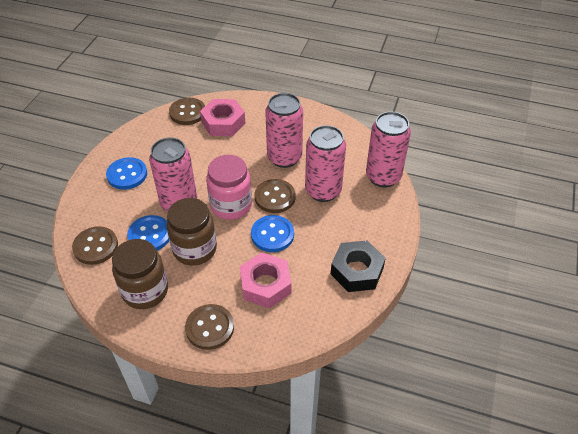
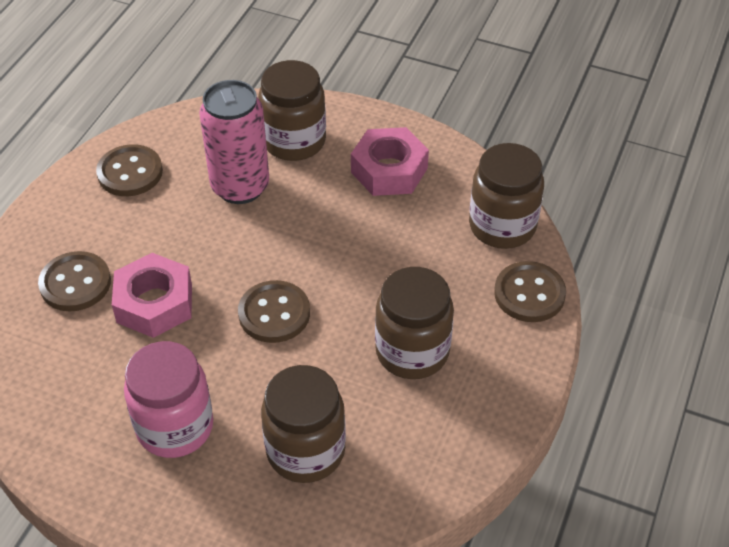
black nut: [331,240,386,292] = 1 -> none = 0
blue button: [106,157,147,190] [127,215,169,251] [251,215,294,252] = 3 -> none = 0
brown jar: [112,239,168,309] [166,198,217,266] = 2 -> [258,60,326,161] [261,365,346,483] [375,267,454,379] [469,143,544,249] = 4
pink can: [149,137,197,212] [265,93,303,168] [305,125,346,202] [366,111,411,188] = 4 -> [199,80,269,204] = 1

